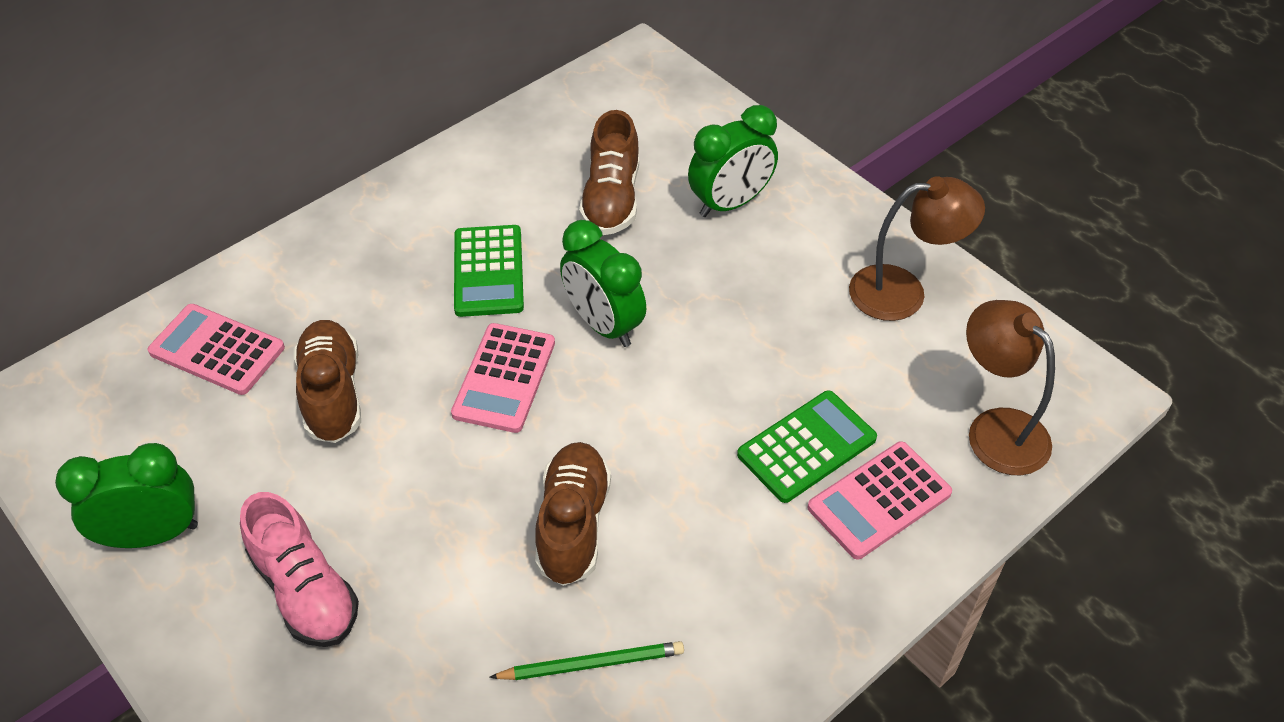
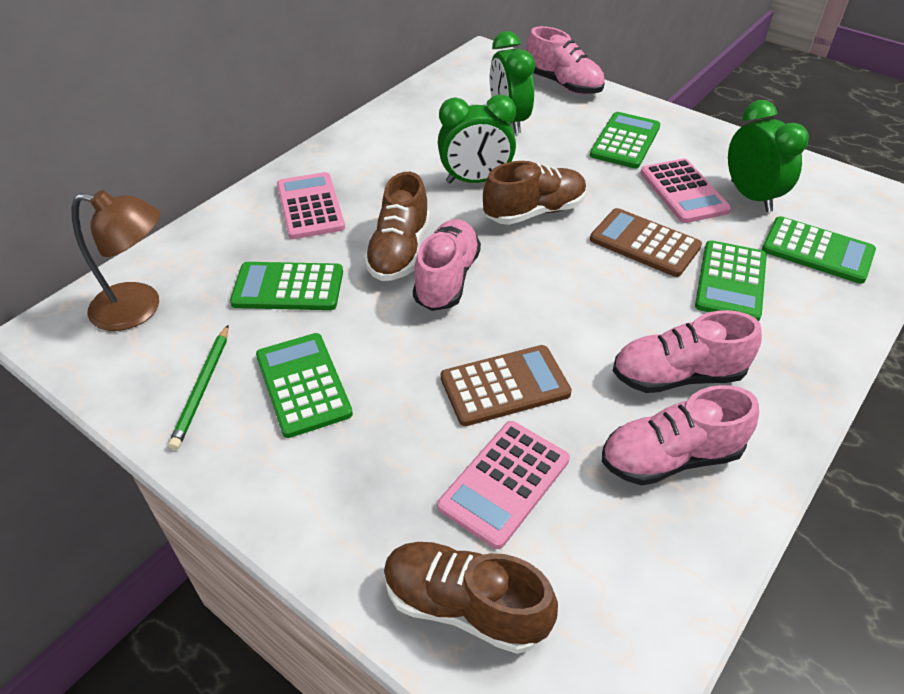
brown calculator: none = 0 -> [441,345,572,426] [590,208,702,277] = 2
brown lamp: [849,176,985,321] [966,300,1055,475] = 2 -> [72,190,160,331] = 1
green calculator: [454,225,524,317] [737,390,877,503] = 2 -> [230,262,343,310] [256,333,353,438] [590,112,660,169] [695,240,767,321] [762,216,876,284] = 5
pink shoe: [240,492,359,647] = 1 -> [413,219,481,311] [526,26,605,95] [602,385,759,485] [613,310,762,393] = 4

